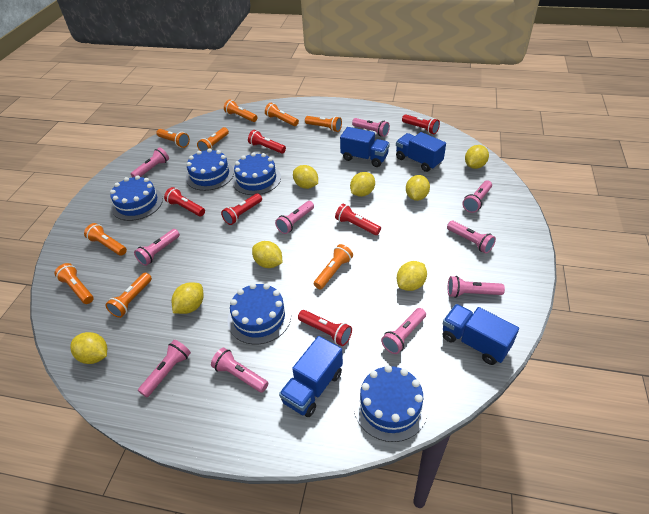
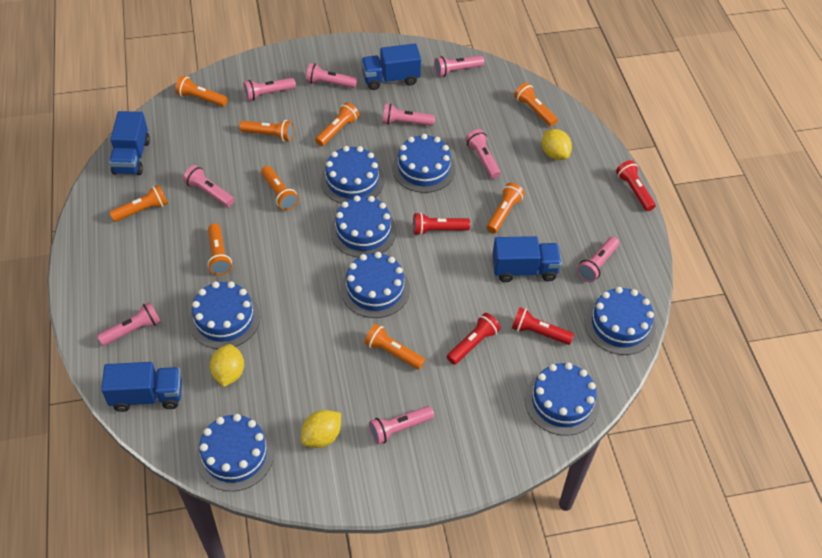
blue cake: [110,175,163,221] [186,148,234,191] [227,283,291,344] [232,152,281,195] [353,365,428,442] = 5 -> [189,281,260,349] [196,414,274,491] [321,146,385,204] [330,196,397,257] [341,252,410,318] [392,134,456,193] [525,362,600,436] [585,287,656,355] = 8
pink flashlight: [131,147,169,177] [134,229,180,266] [138,340,191,397] [211,348,268,393] [275,201,314,234] [352,118,390,137] [381,308,426,354] [447,221,496,253] [448,276,505,298] [462,180,492,213] = 10 -> [97,302,161,346] [183,165,234,207] [243,78,296,101] [306,63,358,88] [369,406,434,445] [383,104,435,126] [434,56,484,77] [466,129,501,179] [577,237,619,282] = 9
red flashlight: [164,187,205,216] [221,193,262,225] [248,130,286,154] [298,310,352,346] [335,204,381,235] [402,114,440,134] = 6 -> [413,212,470,236] [447,313,500,365] [512,307,574,345] [616,160,656,211] = 4
yellow lemon: [70,332,107,364] [172,282,204,314] [252,241,282,268] [293,165,318,189] [350,172,375,197] [397,261,427,291] [406,175,430,201] [465,145,489,169] = 8 -> [210,344,244,387] [301,410,341,448] [542,129,572,160] = 3

